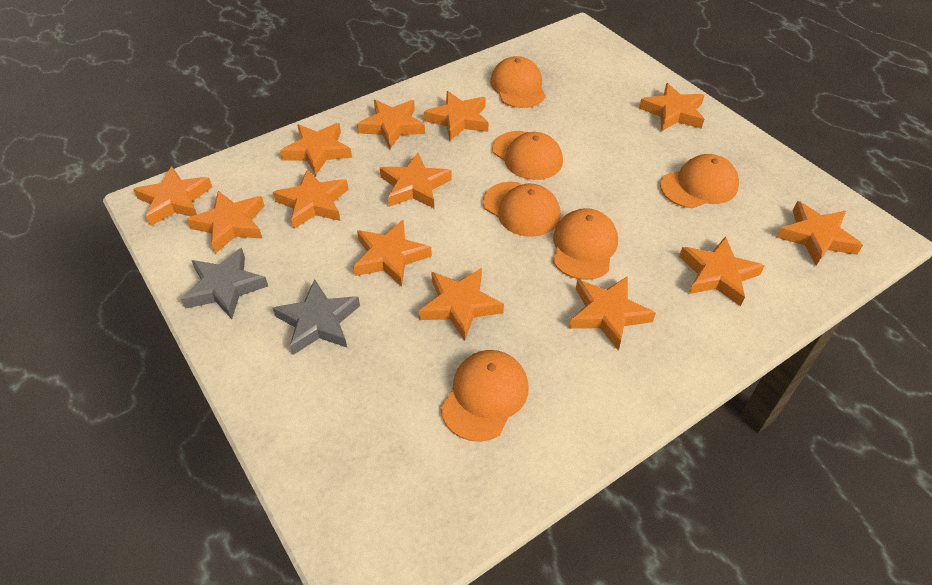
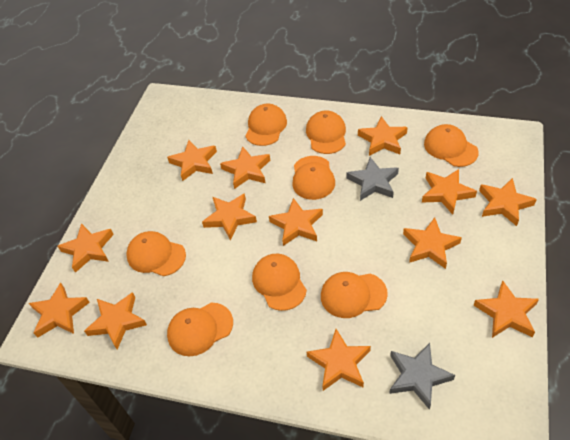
orange cap: [441,350,529,442] [483,182,560,237] [490,56,546,108] [492,131,563,180] [553,208,618,280] [660,154,739,209] = 6 -> [126,231,186,276] [167,303,233,356] [246,104,287,146] [252,254,307,311] [292,156,335,200] [306,111,346,154] [321,272,388,318] [424,124,479,167] = 8

